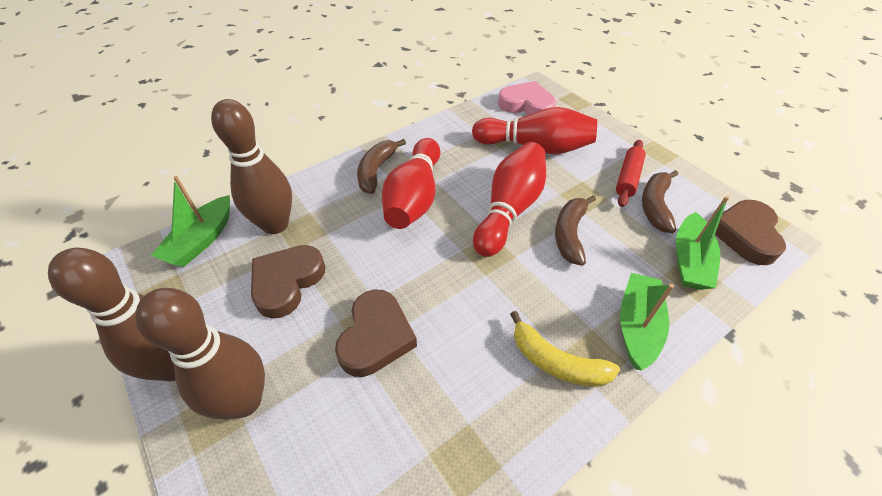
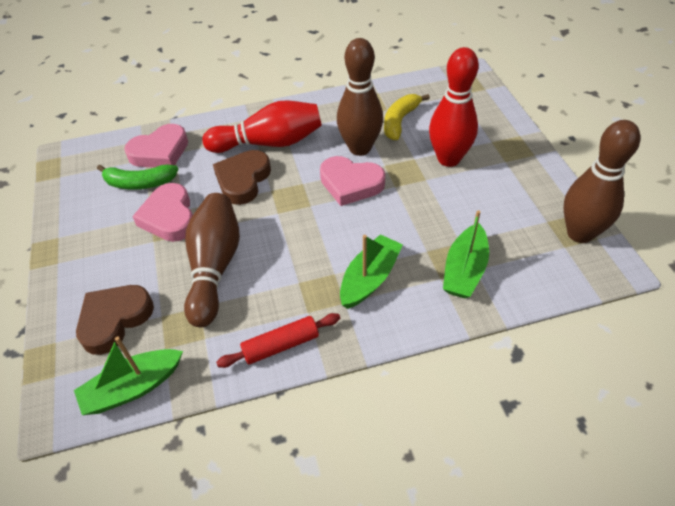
brown banana: [357,139,406,194] [555,195,596,266] [642,170,678,233] = 3 -> none = 0
brown heart: [251,245,325,319] [335,289,417,377] [715,200,786,265] = 3 -> [76,285,154,355] [213,150,271,205] = 2
green banana: none = 0 -> [97,164,178,190] = 1
pink heart: [498,81,556,115] = 1 -> [124,124,188,168] [132,183,193,242] [320,156,385,206] = 3
red bowling pin: [382,138,440,229] [472,107,597,154] [473,142,546,257] = 3 -> [202,100,322,153] [429,47,479,167] = 2

